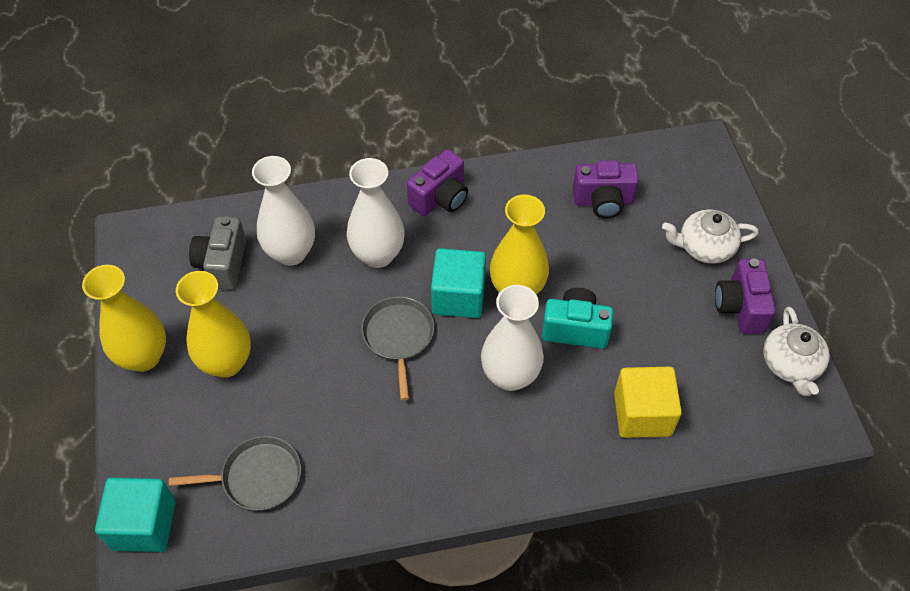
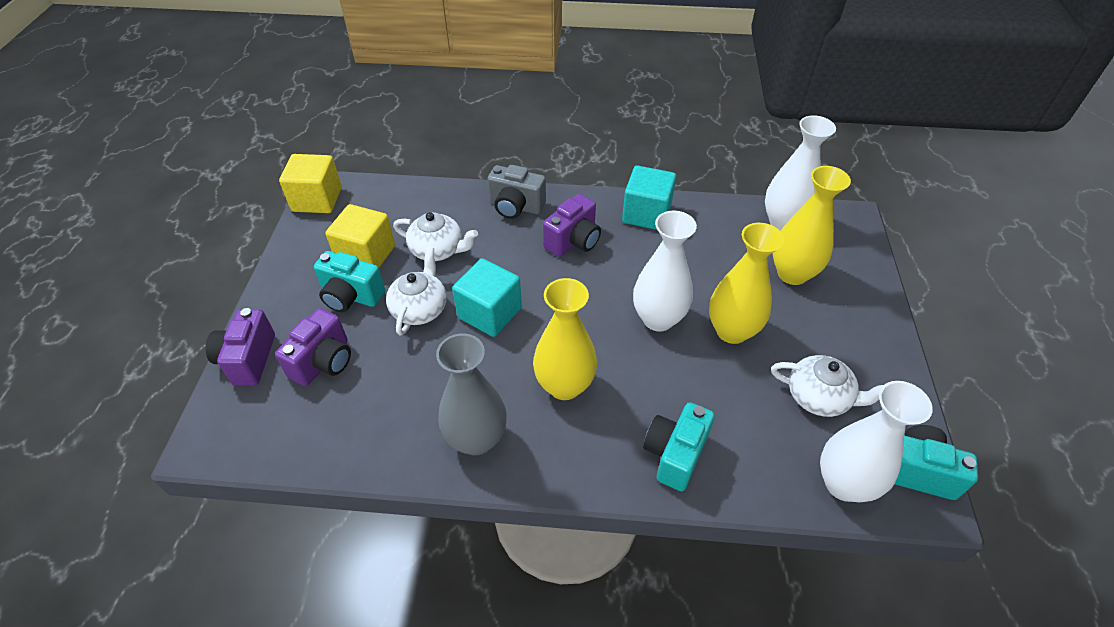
grey pan: [169,436,301,511] [361,296,434,400] = 2 -> none = 0
grey vase: none = 0 -> [436,334,507,455] = 1
turquoise camera: [542,288,613,349] = 1 -> [314,251,385,312] [643,402,715,491] [895,425,978,500] = 3
white teapot: [662,209,758,264] [763,307,830,396] = 2 -> [386,247,447,336] [393,212,478,261] [771,355,883,417] = 3
yellow cube: [614,367,682,438] = 1 -> [279,154,342,213] [325,204,395,268] = 2

